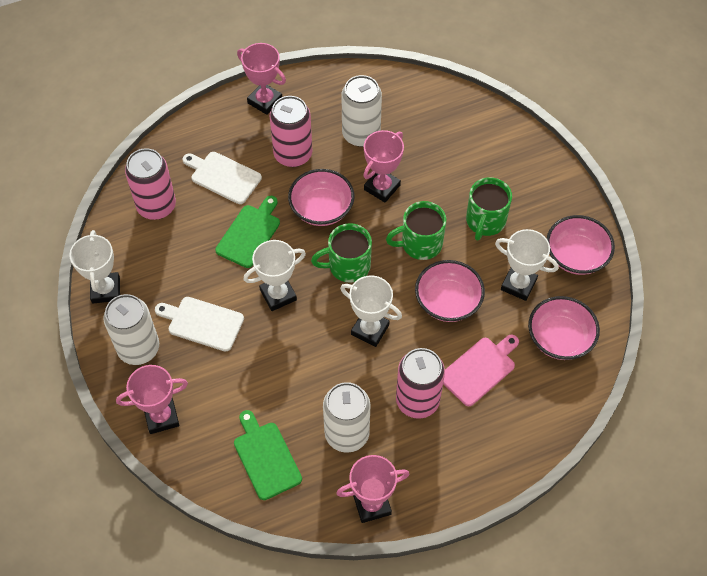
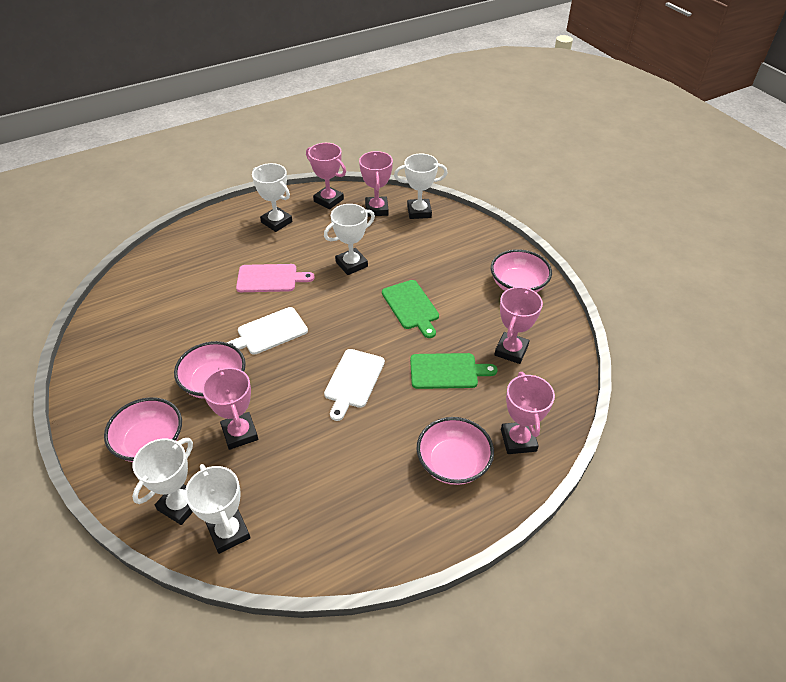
green mug: [311,223,372,283] [386,201,446,260] [466,177,512,241] = 3 -> none = 0
pink can: [125,148,176,220] [270,96,312,167] [396,348,445,419] = 3 -> none = 0
pink trophy: [116,365,188,434] [237,43,286,115] [336,455,409,523] [364,130,404,202] = 4 -> [202,367,258,450] [306,143,346,209] [359,151,393,217] [494,287,543,364] [501,372,555,454] = 5
white can: [103,294,159,365] [323,382,371,453] [342,75,382,147] = 3 -> none = 0
white trophy: [69,230,120,304] [243,240,306,311] [340,275,402,347] [495,229,558,301] = 4 -> [132,438,193,525] [185,464,251,554] [252,163,292,232] [324,204,375,275] [394,154,447,219] = 5

